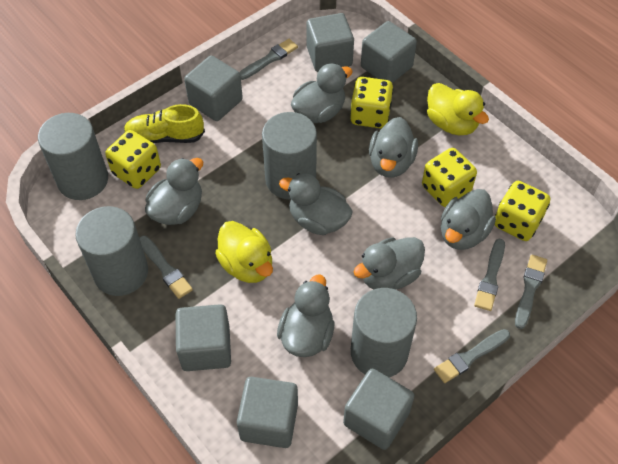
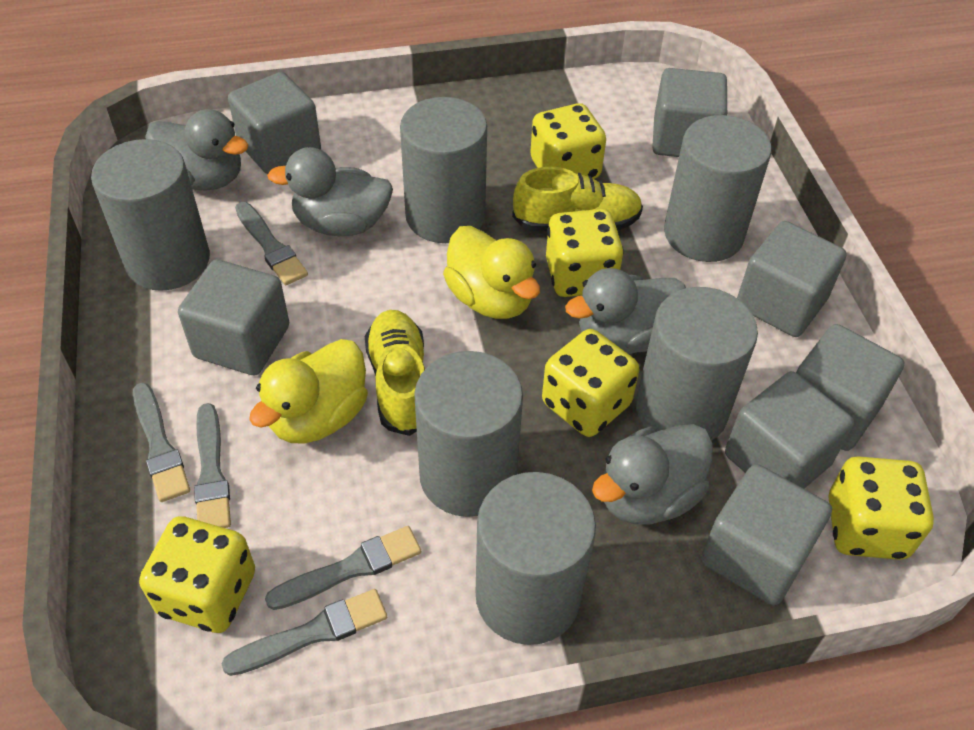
grey cube: [176,304,231,371] [184,55,243,121] [237,377,298,448] [307,13,354,72] [343,369,414,450] [361,21,417,83] = 6 -> [178,259,289,375] [228,72,321,174] [652,68,727,157] [701,464,832,606] [725,371,854,489] [737,221,847,337] [796,324,905,451] = 7
grey cylinder: [38,113,108,200] [75,206,148,296] [262,112,317,199] [351,288,417,377] = 4 -> [91,139,210,291] [400,97,487,243] [414,351,523,517] [476,472,596,645] [636,287,758,441] [664,115,772,262] = 6
grey duck: [145,158,203,225] [277,275,334,357] [279,173,353,235] [291,63,353,123] [353,237,425,290] [369,117,418,178] [441,189,496,250] = 7 -> [145,109,248,191] [267,147,393,236] [565,268,686,354] [592,424,713,524] = 4
yellow dice: [105,130,161,189] [350,77,393,128] [422,148,477,207] [495,181,550,241] = 4 -> [139,516,255,633] [530,103,606,179] [542,329,639,437] [546,209,624,297] [829,456,934,560] = 5
yellow shoe: [124,104,205,143] = 1 -> [365,310,425,436] [512,167,643,231] = 2

